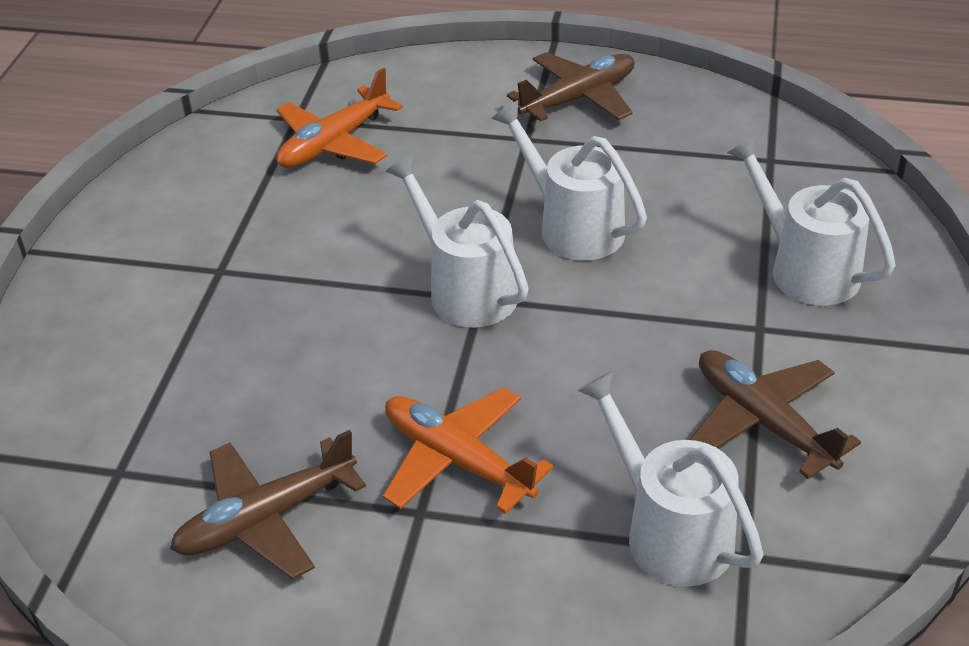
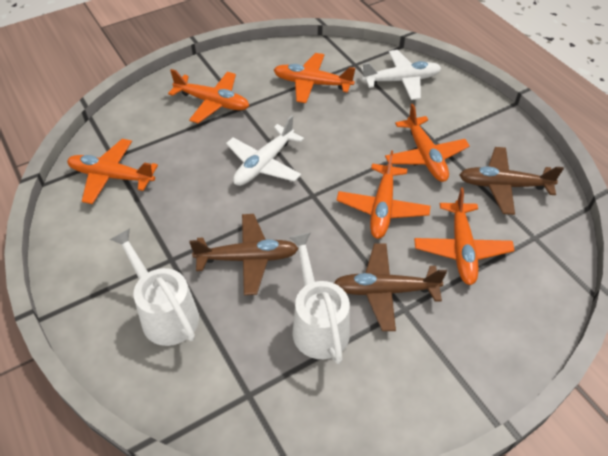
orange plane: [276,68,403,168] [383,388,553,514] = 2 -> [67,139,158,204] [168,69,249,123] [274,53,355,103] [336,150,430,239] [385,104,470,182] [414,187,515,285] = 6
white plane: none = 0 -> [226,115,304,186] [361,50,441,100] = 2
white watering can: [386,154,529,327] [491,100,647,260] [577,371,763,587] [727,135,896,306] = 4 -> [110,229,199,346] [289,233,350,364] = 2

